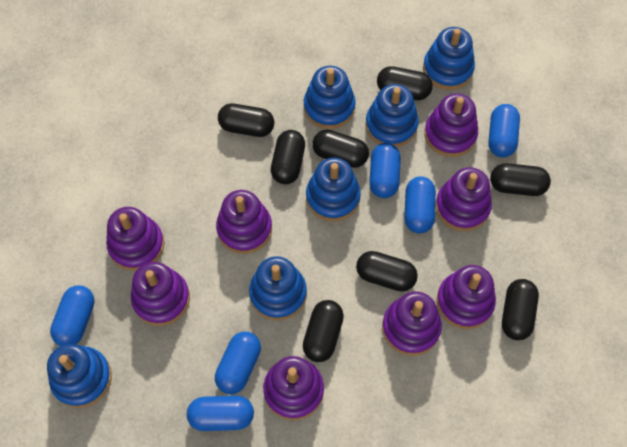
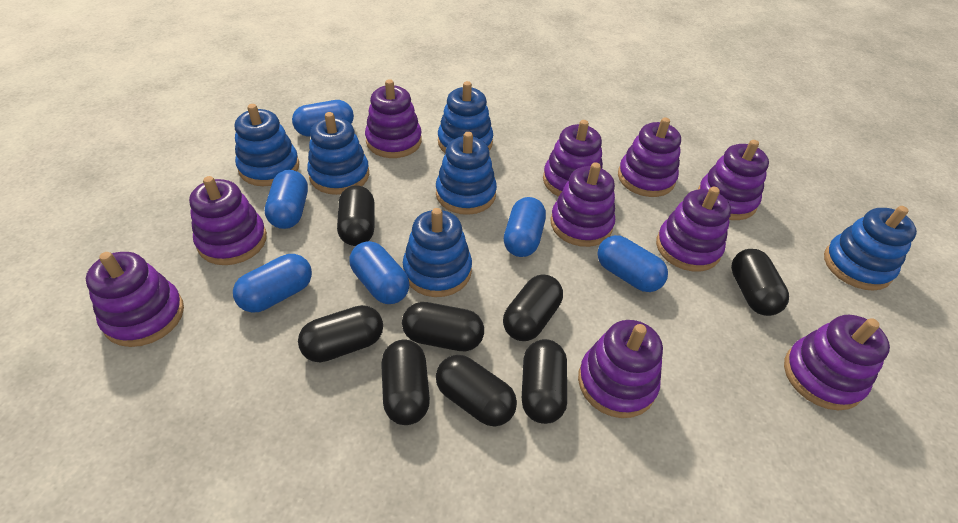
purple stacking toy: [106,207,164,271] [131,262,190,326] [216,190,272,254] [263,356,324,420] [382,292,442,356] [424,93,478,157] [435,167,492,231] [437,265,496,329] = 8 -> [86,252,184,347] [189,176,267,265] [365,79,422,158] [543,120,603,197] [550,162,615,247] [578,320,663,418] [618,117,681,197] [656,187,731,272] [698,140,769,220] [784,315,890,410] = 10

